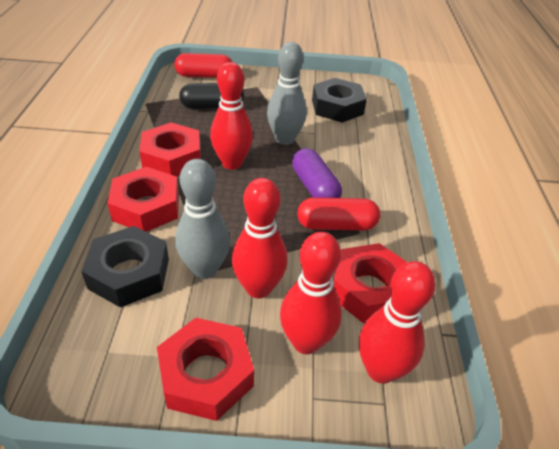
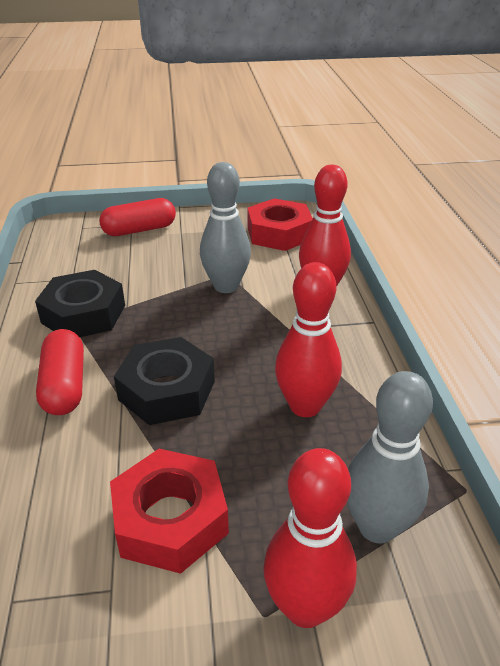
black capsule: [179,83,244,109] = 1 -> none = 0
purple capsule: [292,148,342,198] = 1 -> none = 0
red bowling pin: [210,62,253,170] [232,178,288,298] [280,232,342,354] [359,261,436,384] = 4 -> [263,448,357,628] [275,262,342,417] [299,165,351,287] = 3
red nut: [107,167,179,232] [139,122,201,176] [157,318,254,421] [333,243,408,323] = 4 -> [110,449,229,574] [247,198,313,251] = 2

